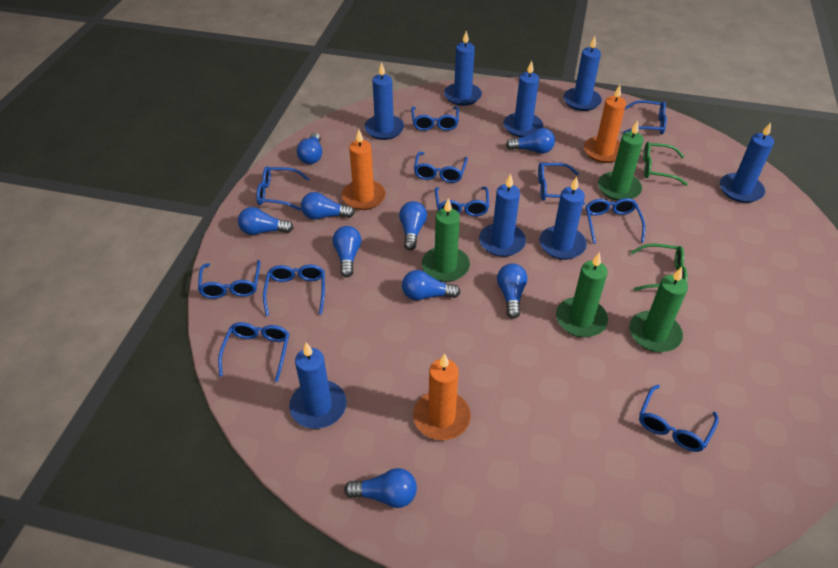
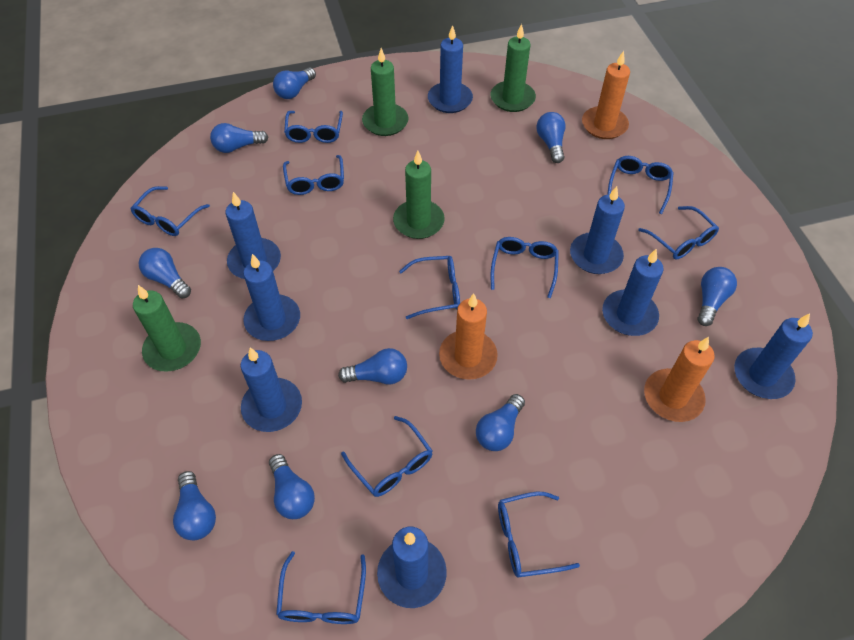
blue glasses: [198,260,260,299] [218,322,289,382] [256,166,309,211] [263,264,325,316] [411,106,459,131] [414,152,468,183] [435,187,489,216] [538,162,585,205] [586,198,646,244] [623,100,667,135] [639,385,719,452] = 11 -> [130,186,210,236] [276,551,366,624] [283,155,344,195] [284,111,343,143] [341,416,433,497] [399,256,460,319] [491,237,559,298] [498,491,580,578] [607,156,674,214] [638,206,719,260] = 10
green glasses: [631,244,687,291] [643,142,688,186] = 2 -> none = 0

